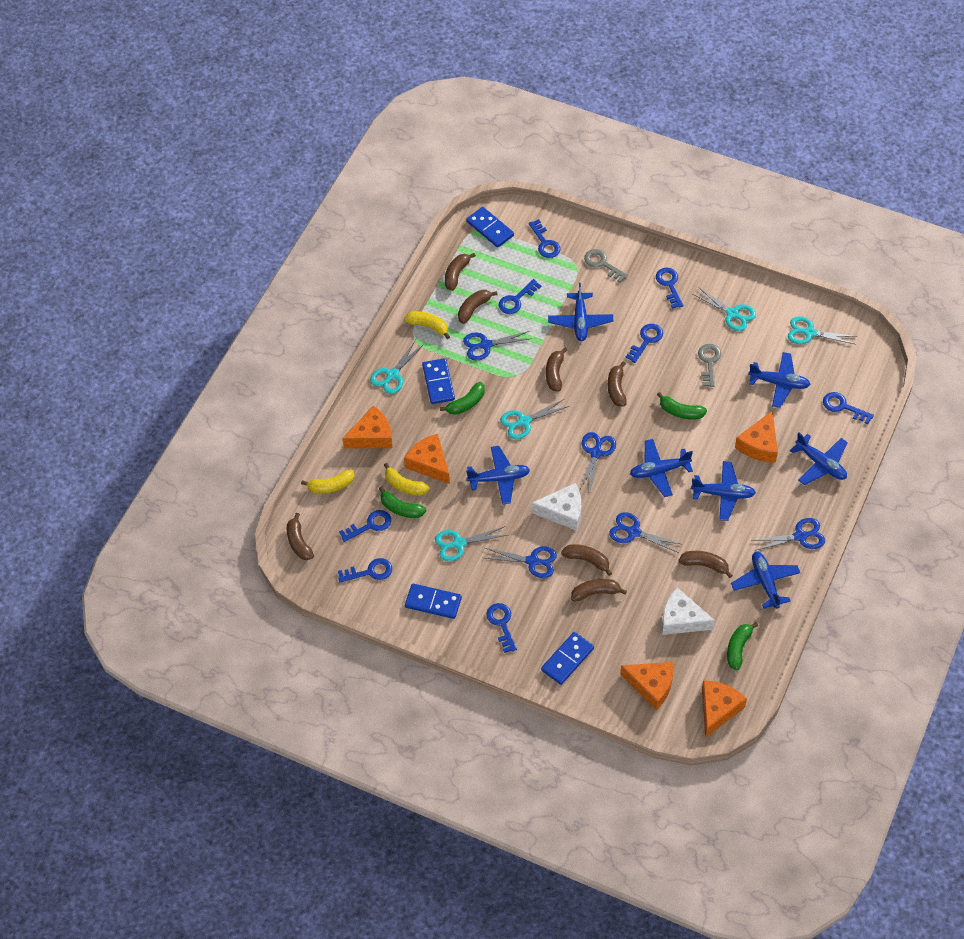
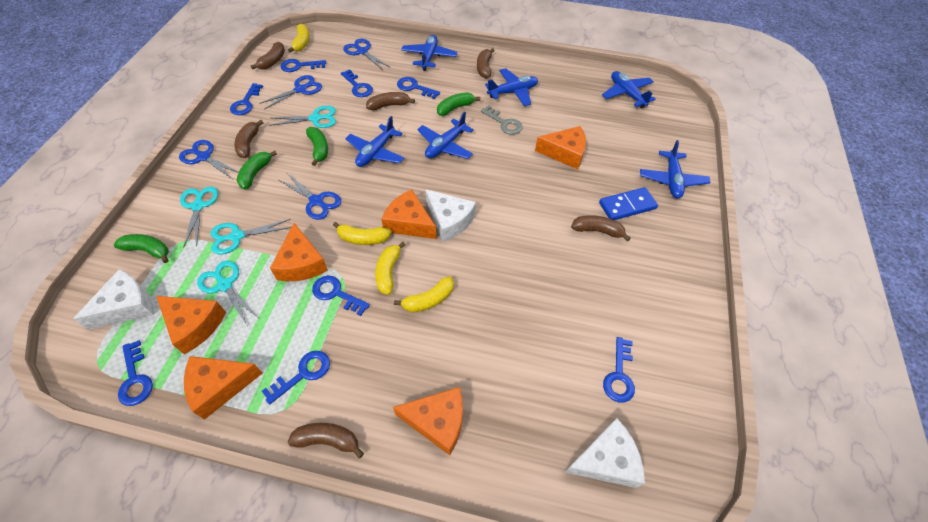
blue domino: [405,584,462,619] [422,358,455,404] [466,207,514,248] [541,632,594,685] = 4 -> [599,187,658,220] = 1
blue plane: [466,446,530,505] [548,283,613,341] [630,439,693,497] [691,461,756,521] [731,551,800,609] [748,352,811,408] [790,432,848,485] = 7 -> [345,116,404,167] [401,35,457,71] [417,112,473,159] [485,68,538,106] [602,71,656,109] [640,140,711,198] = 6
blue scissors: [463,331,533,361] [484,546,557,578] [579,432,616,491] [609,512,683,553] [752,518,825,551] = 5 -> [179,140,239,179] [259,75,322,109] [279,174,341,220] [343,39,391,70] = 4
brown banana: [287,513,314,560] [445,253,476,291] [458,290,498,324] [546,348,567,392] [561,544,612,576] [571,579,627,601] [608,362,627,406] [678,551,733,578] = 8 -> [234,120,264,158] [251,42,285,70] [288,423,364,458] [366,92,415,110] [477,48,495,79] [571,215,631,241] = 6
grey key: [584,249,628,283] [698,344,721,387] = 2 -> [481,105,523,135] = 1
orange cheese: [342,405,393,449] [404,434,450,484] [620,662,674,710] [702,680,747,738] [735,411,778,462] = 5 -> [156,296,226,354] [184,356,263,420] [270,223,328,281] [381,189,436,239] [393,387,463,455] [535,126,586,169] = 6
turquoise scissors: [370,340,424,394] [435,526,507,561] [500,399,569,439] [693,287,756,331] [788,316,858,344] = 5 -> [180,186,218,246] [197,260,259,327] [211,219,291,255] [269,106,336,128] = 4
white cheese: [531,483,581,531] [662,588,715,635] = 2 -> [73,269,154,330] [425,189,476,242] [564,418,645,488] = 3
yellow banana: [301,470,354,494] [384,463,429,496] [404,311,450,339] = 3 -> [288,24,310,53] [333,222,391,245] [375,242,405,295] [394,276,454,313] = 4

